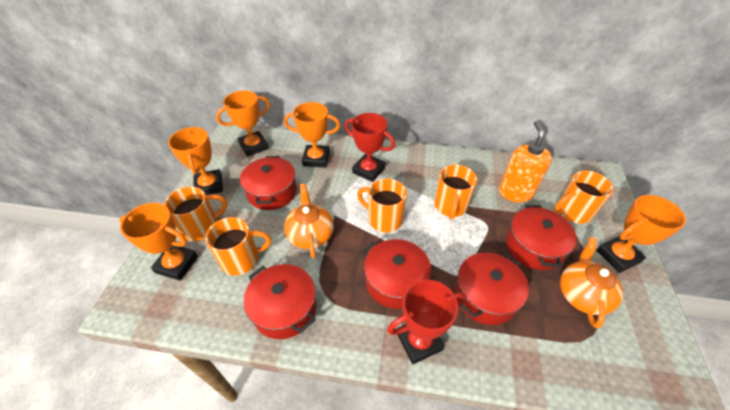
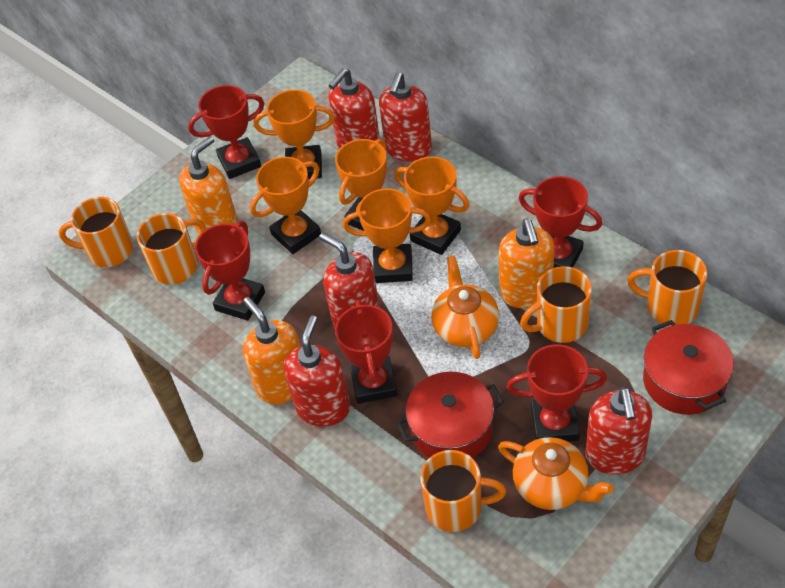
orange soap dispenser: [499,121,552,202] = 1 -> [179,136,238,233] [243,297,300,404] [499,219,554,308] = 3
red pot: [240,156,297,210] [244,264,316,339] [362,239,431,309] [455,253,529,325] [506,205,577,270] = 5 -> [396,372,504,458] [643,320,734,415] = 2
red soap dispenser: none = 0 -> [283,316,350,427] [319,233,380,329] [329,68,380,149] [379,72,432,162] [586,387,652,475] = 5
red trophy: [345,113,395,182] [387,280,466,364] = 2 -> [188,85,265,179] [195,221,265,321] [335,300,398,404] [507,344,607,442] [518,176,602,268] = 5

